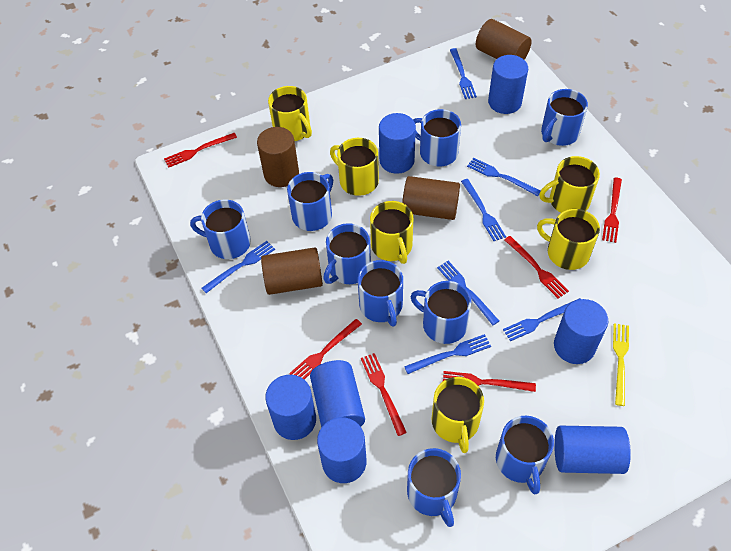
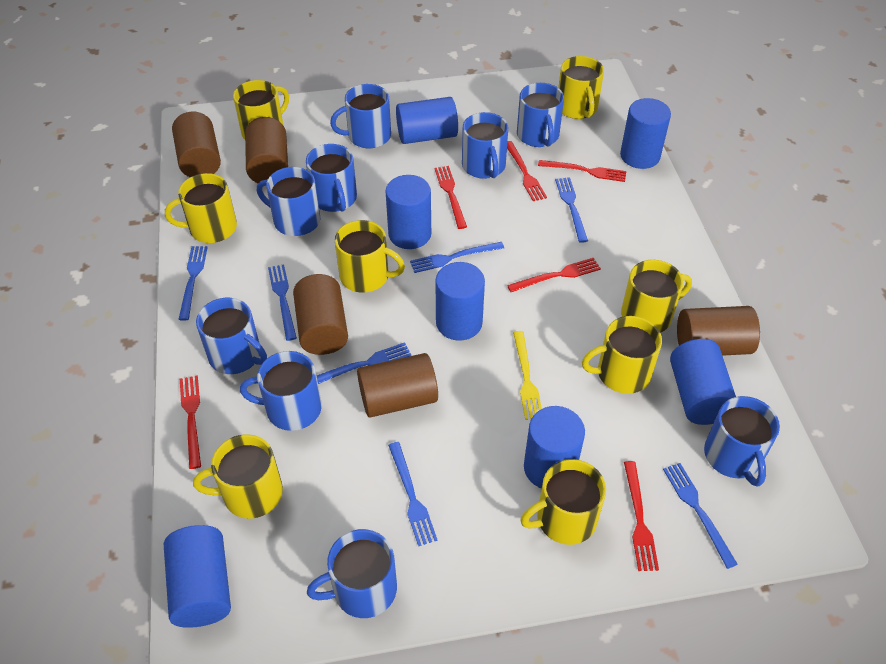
brown cylinder: [257,127,299,187] [261,247,323,295] [402,176,460,220] [476,19,532,60] = 4 -> [172,112,221,177] [245,117,288,184] [293,274,348,355] [357,353,438,418] [677,306,760,356] = 5
yellow mug: [268,86,312,141] [330,138,379,196] [370,201,413,264] [432,377,484,453] [537,209,600,270] [539,156,600,213] = 6 -> [165,173,237,243] [193,434,283,519] [233,80,289,139] [335,220,405,293] [520,459,606,545] [558,56,604,119] [582,316,662,394] [621,260,692,333] = 8

